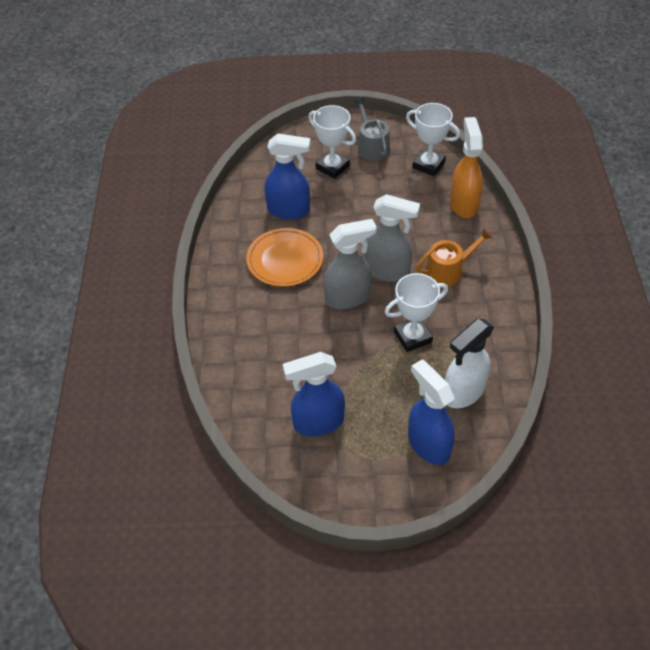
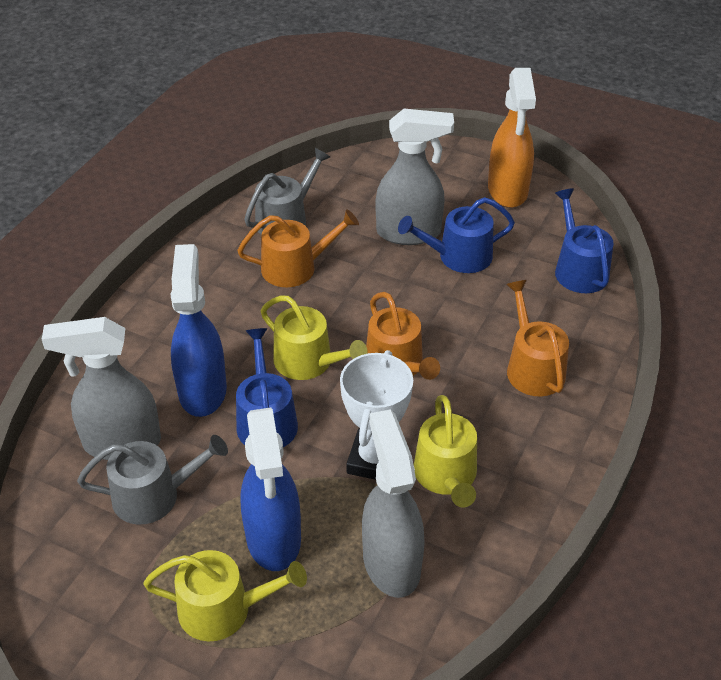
blue spray bottle: [265,134,311,219] [283,352,345,436] [408,359,455,465] = 3 -> [170,244,227,417] [240,408,301,571] = 2
blue watering can: none = 0 -> [236,328,298,447] [398,197,515,273] [555,188,613,293] = 3
grey spray bottle: [324,219,377,309] [364,194,420,282] = 2 -> [42,317,161,460] [362,409,425,598] [376,109,454,245] = 3
grey watering can: [354,97,390,161] = 1 -> [77,435,228,525] [244,148,330,235] = 2
orange plate: [246,228,323,287] = 1 -> none = 0
orange watering can: [416,228,493,286] = 1 -> [237,209,359,287] [366,292,440,380] [506,280,569,396] = 3
white spray bottle: [445,319,494,408] = 1 -> none = 0
white trophy: [308,105,356,179] [385,273,448,352] [406,103,460,176] = 3 -> [340,350,413,480] = 1
yellow watering can: none = 0 -> [143,550,307,641] [261,296,367,380] [414,395,477,508] = 3

